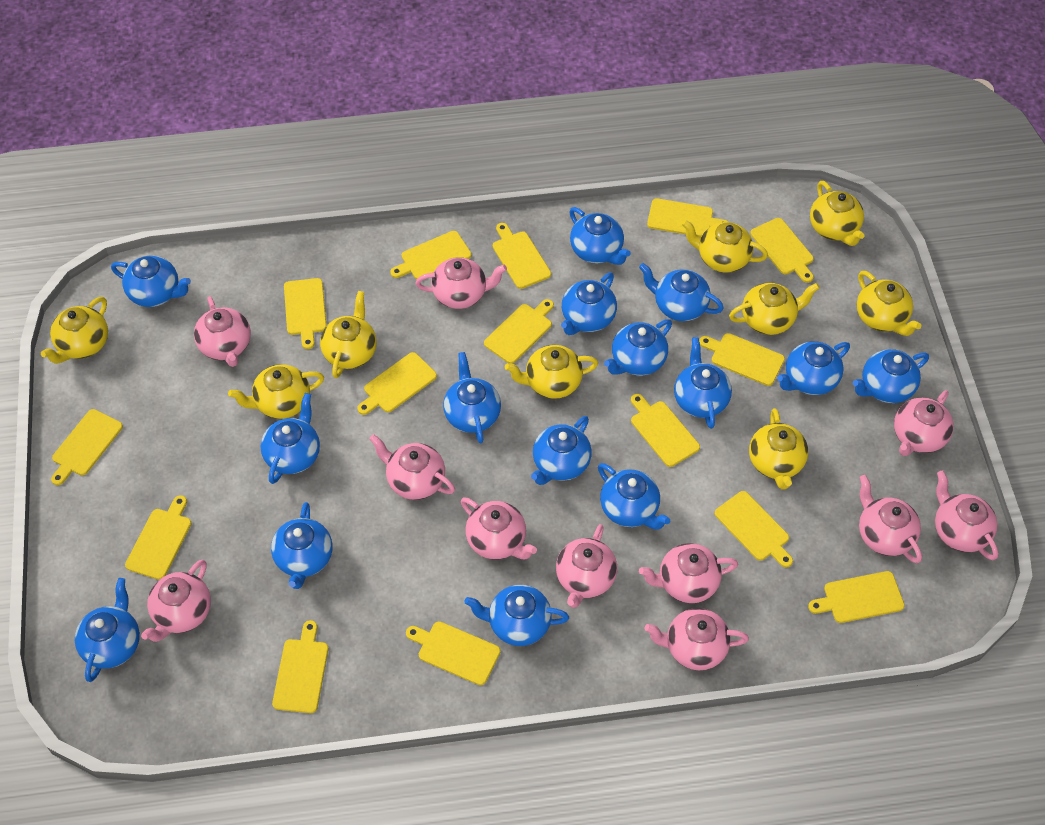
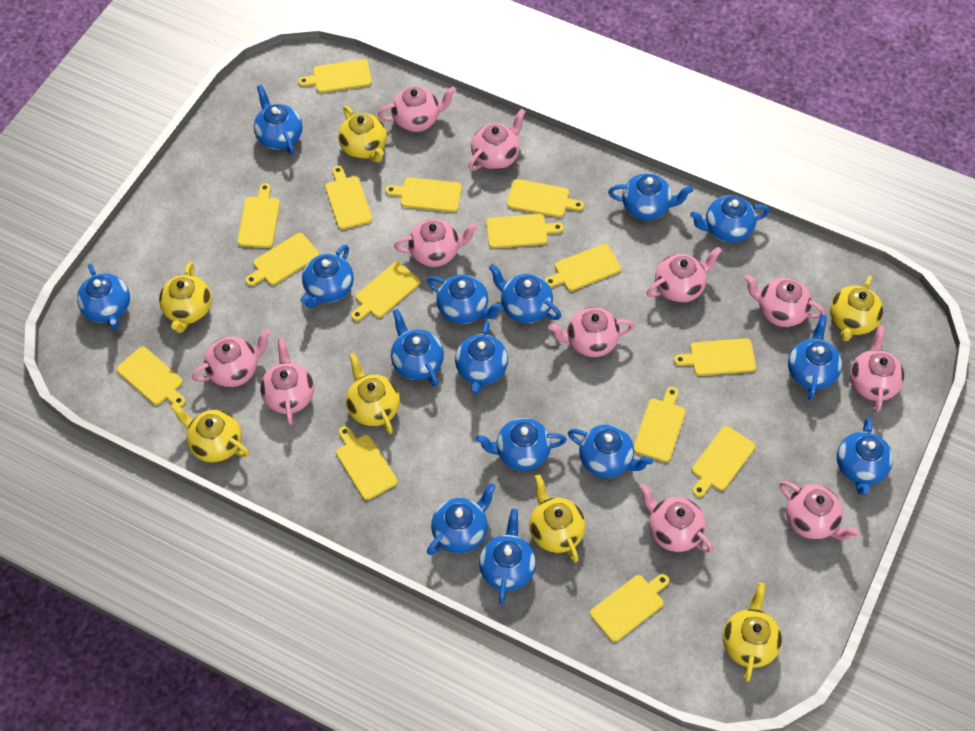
yellow teapot: [41,297,108,364] [228,364,324,419] [320,291,377,378] [505,345,598,399] [682,220,768,273] [729,283,820,335] [749,408,808,490] [810,181,865,246] [857,271,921,336] = 9 -> [159,262,212,333] [170,403,249,463] [338,106,387,162] [346,353,400,434] [529,475,586,563] [723,583,782,682] [830,275,883,341] = 7

